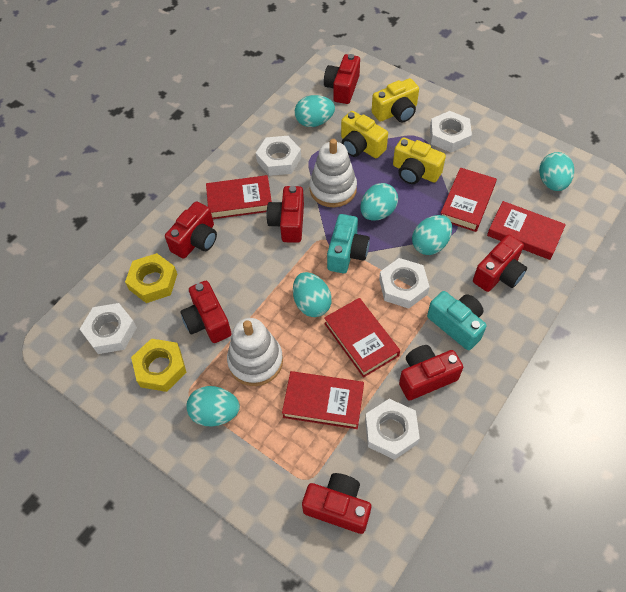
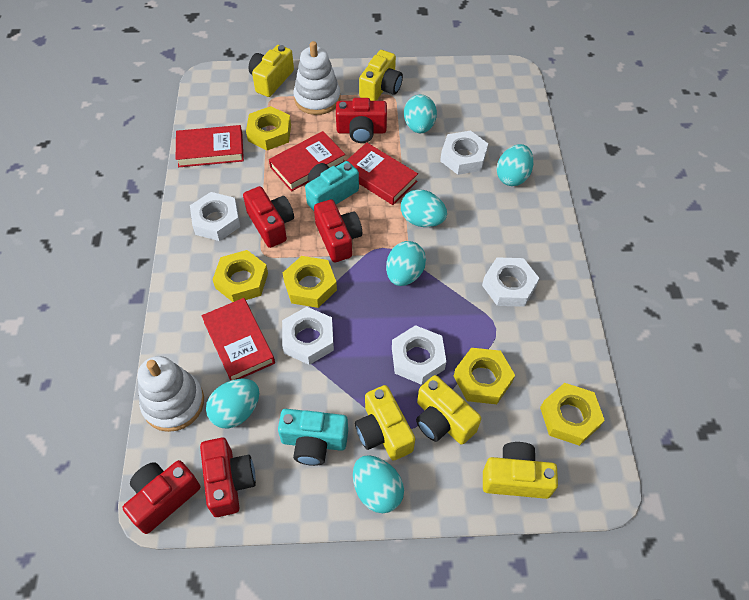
red book: [206,175,272,219] [282,371,364,429] [324,298,400,378] [441,168,497,232] [487,201,566,260] = 5 -> [176,125,244,167] [201,298,275,381] [269,131,345,192] [346,143,418,205] = 4
red camera: [165,201,217,259] [180,281,231,343] [266,186,304,243] [302,473,371,534] [324,54,360,104] [399,345,463,401] [473,235,527,292] = 7 -> [123,460,200,534] [200,437,256,517] [243,186,294,248] [314,199,362,262] [336,98,387,143] = 5
yellow camera: [341,111,388,158] [372,78,419,122] [393,137,446,184] = 3 -> [248,45,294,97] [355,385,415,460] [359,50,403,101] [416,375,481,445] [483,442,558,499] = 5
yellow nut: [125,253,177,303] [131,339,187,392] = 2 -> [212,250,268,302] [246,106,291,150] [283,256,337,308] [454,348,515,404] [540,383,605,446] = 5

